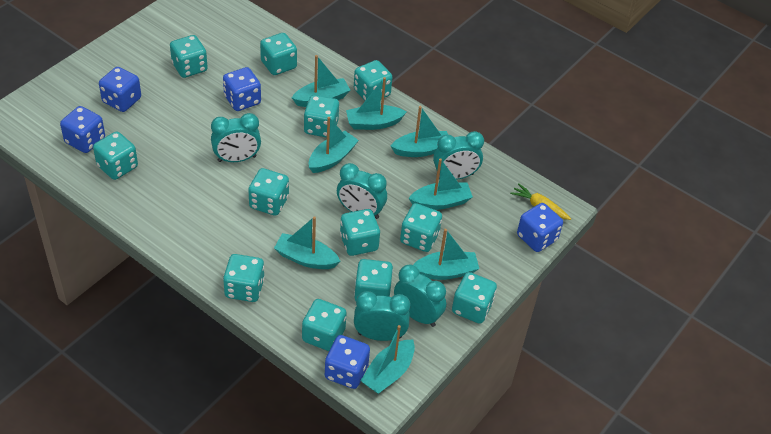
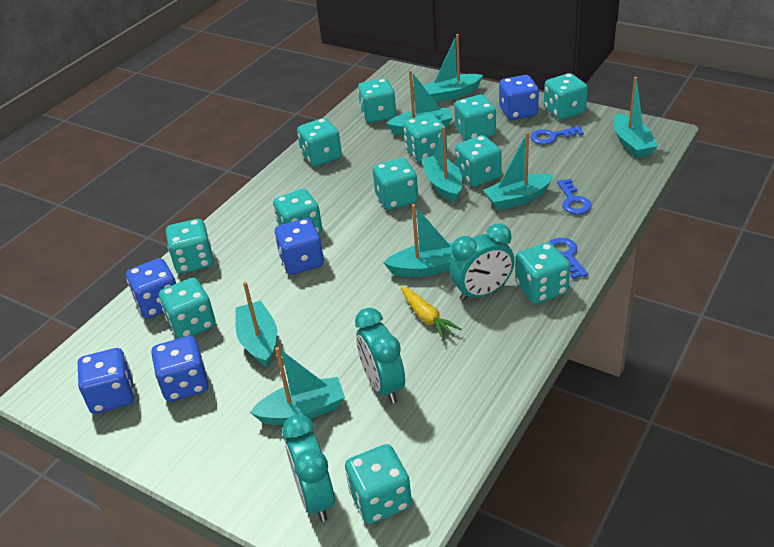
blue key: none = 0 -> [530,126,584,145] [549,238,588,279] [557,179,592,214] = 3
turquoise clock: [211,113,261,162] [337,163,387,219] [354,291,411,341] [394,265,446,327] [433,131,484,180] = 5 -> [282,414,335,522] [355,308,405,403] [449,223,515,302] = 3

